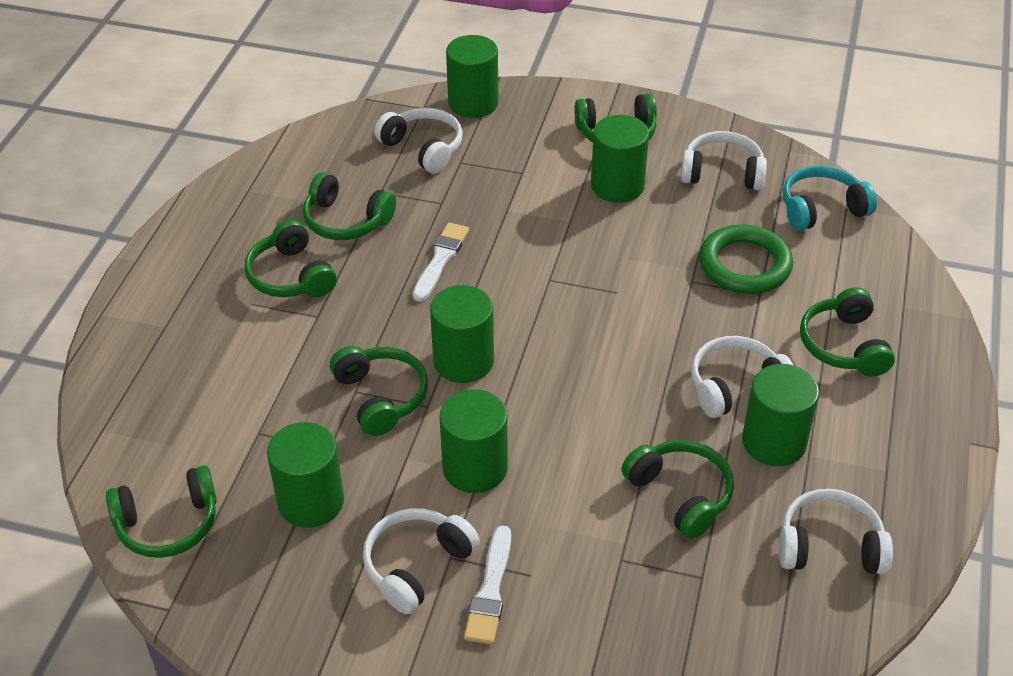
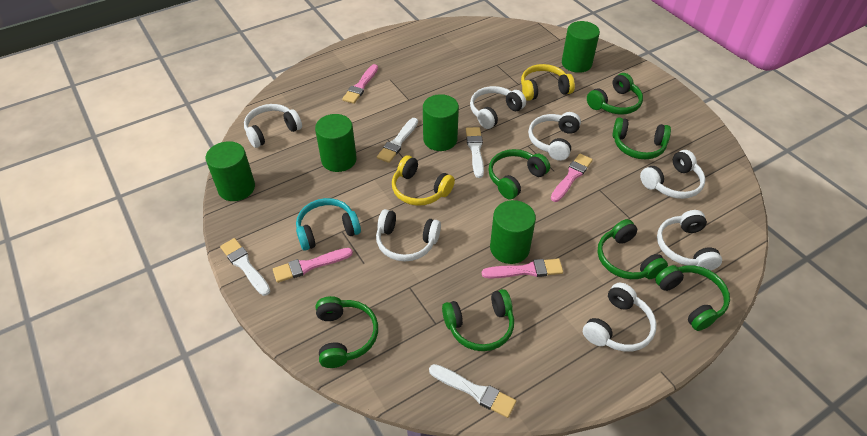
green cylinder: [267,422,344,528] [430,285,494,383] [439,389,508,493] [446,35,498,118] [591,115,649,203] [742,364,819,466] = 6 -> [206,141,255,201] [315,114,357,172] [423,94,459,151] [490,200,536,264] [562,21,600,73] = 5
green ring: [699,225,793,294] = 1 -> none = 0
pink brush: none = 0 -> [273,248,353,283] [342,64,378,104] [482,259,563,278] [551,154,593,202] = 4
white brush: [413,222,469,302] [464,525,511,645] = 2 -> [220,238,270,296] [377,118,418,163] [429,364,516,418] [466,127,484,178] = 4
white headphones: [363,508,480,614] [374,107,463,173] [681,131,767,190] [691,336,793,418] [779,489,893,575] = 5 -> [244,104,302,148] [376,209,441,261] [470,86,526,129] [528,112,581,161] [583,283,657,352] [640,150,706,199] [657,210,722,271] = 7
yellow headphones: none = 0 -> [392,155,455,206] [521,64,575,101] = 2

